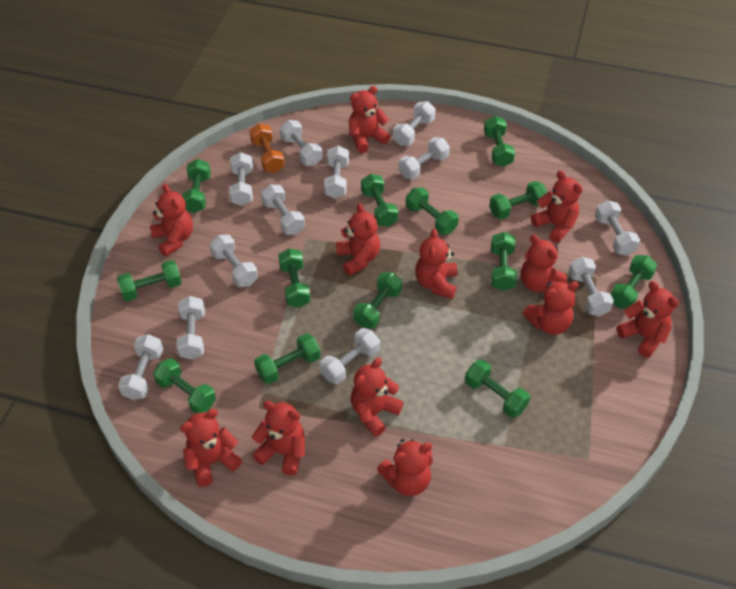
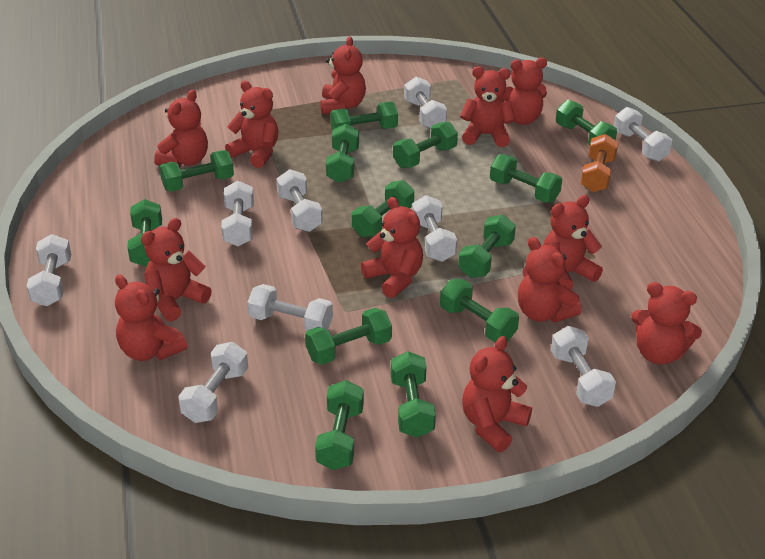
white dumbbell: [118,334,163,400] [177,296,205,360] [210,235,258,287] [229,152,253,206] [261,184,305,235] [280,120,322,166] [320,328,380,384] [324,146,349,199] [393,101,436,146] [398,137,450,180] [568,257,614,316] [595,200,640,256] = 12 -> [27,234,71,306] [178,342,248,423] [221,181,254,246] [247,284,333,331] [276,169,323,232] [404,77,447,129] [412,195,457,262] [551,326,616,407] [614,107,672,162] = 9

